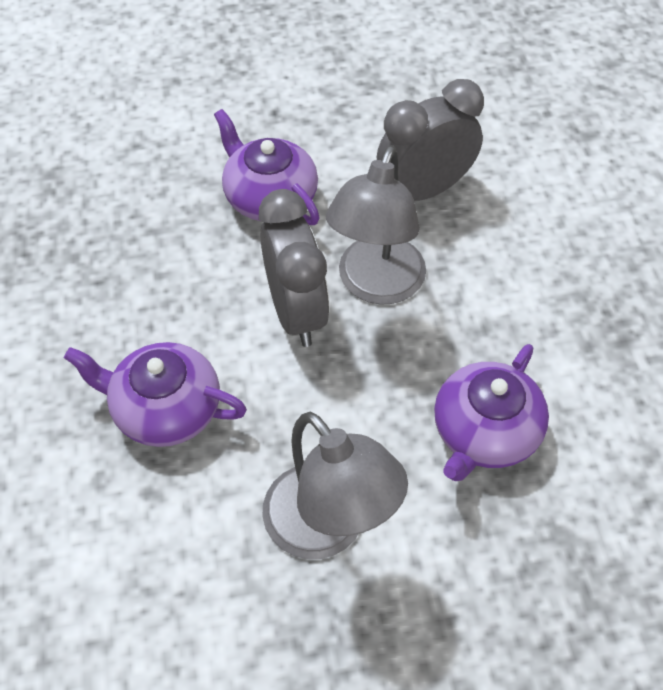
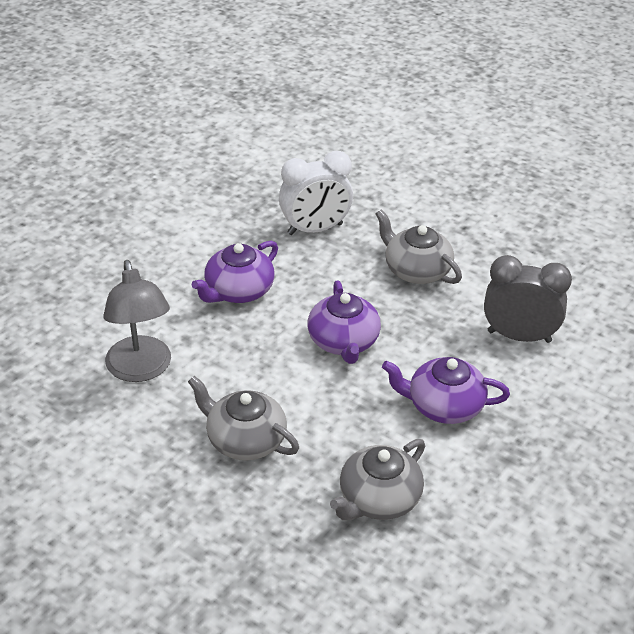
grey clock: [259,189,330,347] [377,79,484,201] = 2 -> [484,255,572,343] = 1
grey lamp: [263,412,408,559] [326,145,426,305] = 2 -> [104,260,171,382] = 1
grey teapot: none = 0 -> [188,376,299,460] [330,439,425,520] [375,210,462,284] = 3
white clock: none = 0 -> [279,151,353,235] = 1

